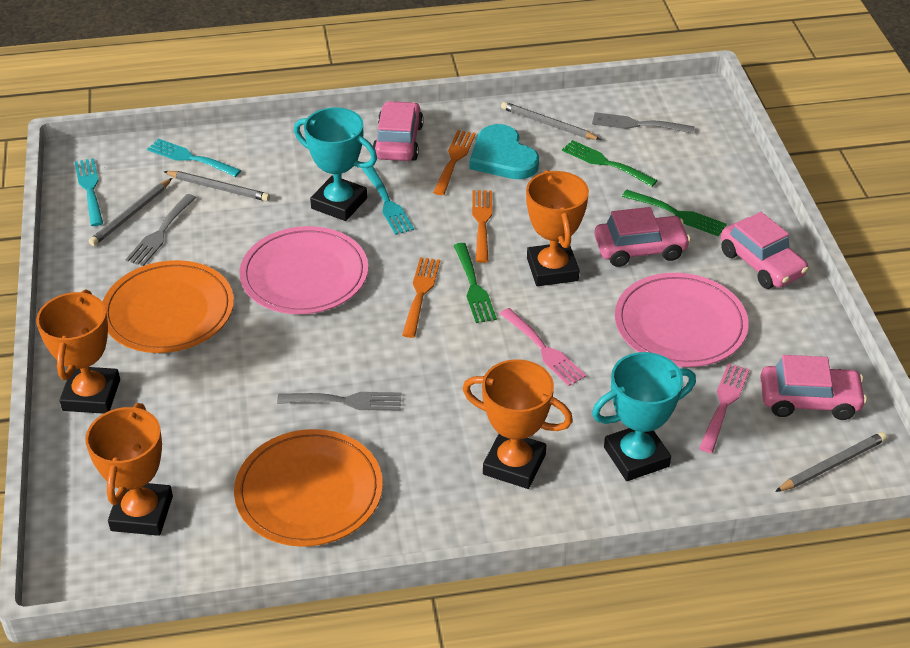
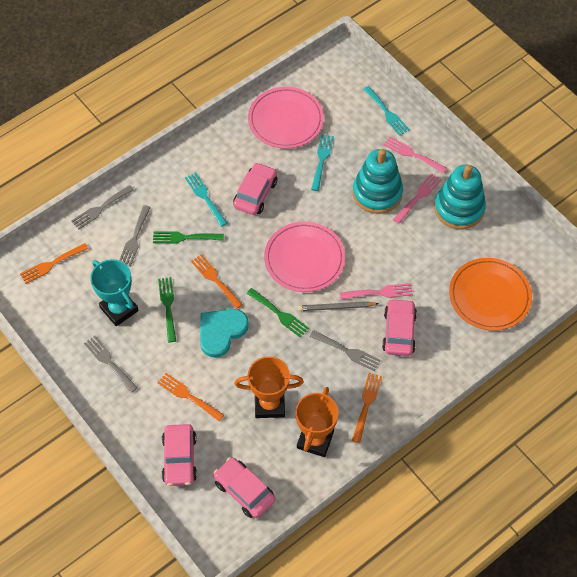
grey fork: [125,194,196,266] [277,392,401,411] [592,112,694,134] = 3 -> [71,185,134,230] [84,336,138,393] [119,205,151,267] [309,330,380,371] = 4
grey pencil: [89,178,172,246] [164,171,270,201] [501,102,601,140] [775,432,887,492] = 4 -> [298,301,379,311] = 1
orange fork: [402,257,440,338] [433,130,476,195] [472,190,492,263] = 3 -> [20,243,88,284] [158,373,224,421] [191,254,243,309] [352,373,382,443] = 4
orange plate: [103,260,234,353] [234,429,383,547] = 2 -> [449,258,532,331] = 1
orange trophy: [36,290,120,414] [85,403,173,536] [463,359,573,489] [526,170,589,286] = 4 -> [234,356,304,418] [295,387,338,457] = 2
pink fork: [500,308,586,386] [699,363,750,453] = 2 -> [340,283,413,300] [383,137,447,174] [393,173,442,224] = 3
turquoise stacking toy: none = 0 -> [353,149,403,214] [434,165,486,230] = 2
turquoise trophy: [294,107,377,221] [592,352,696,481] = 2 -> [90,259,139,326] = 1

